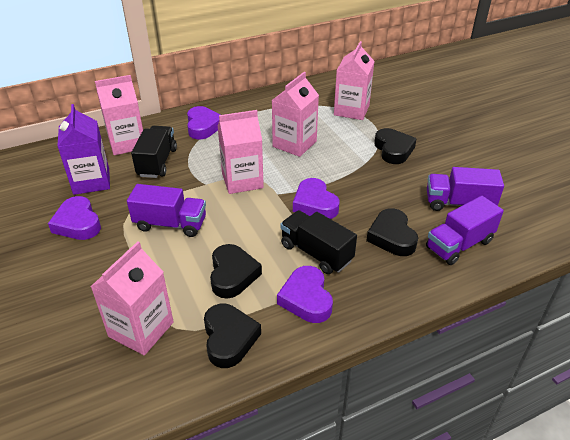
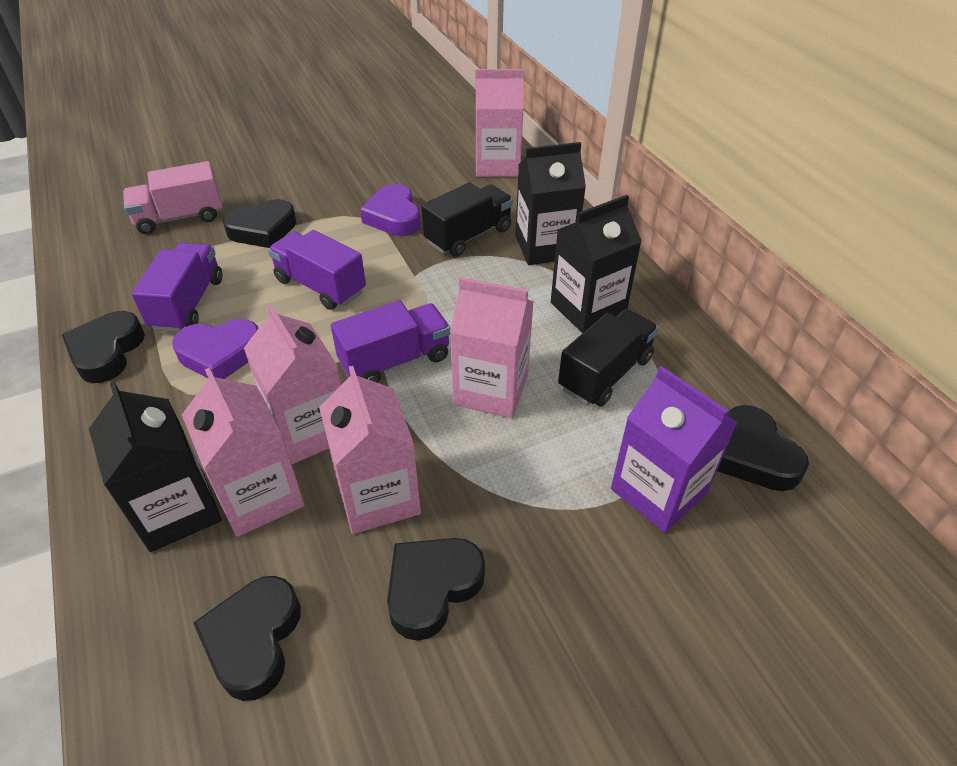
black carton: none = 0 -> [89,382,222,552] [515,142,586,265] [551,195,642,333] = 3
black heart: [204,304,261,368] [210,244,262,299] [366,208,418,256] [374,128,417,164] = 4 -> [62,311,145,383] [193,576,301,701] [223,199,296,248] [387,538,485,641] [717,405,809,491] = 5
pink truck: none = 0 -> [123,161,222,234] = 1
purple heart: [48,196,101,240] [187,106,221,139] [277,266,333,323] [293,178,340,219] = 4 -> [172,319,258,379] [360,184,421,236] = 2

